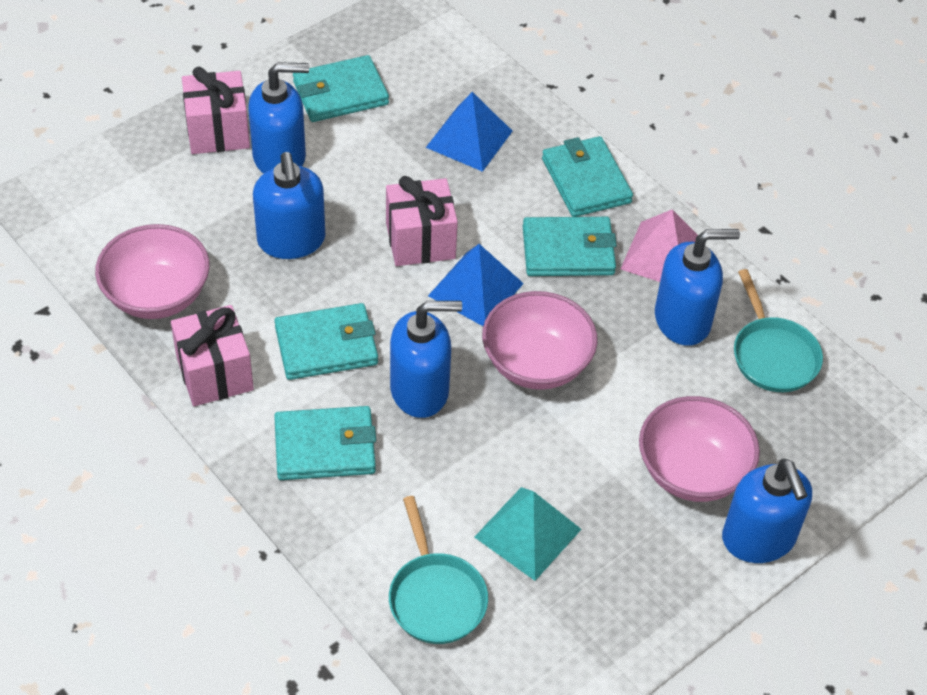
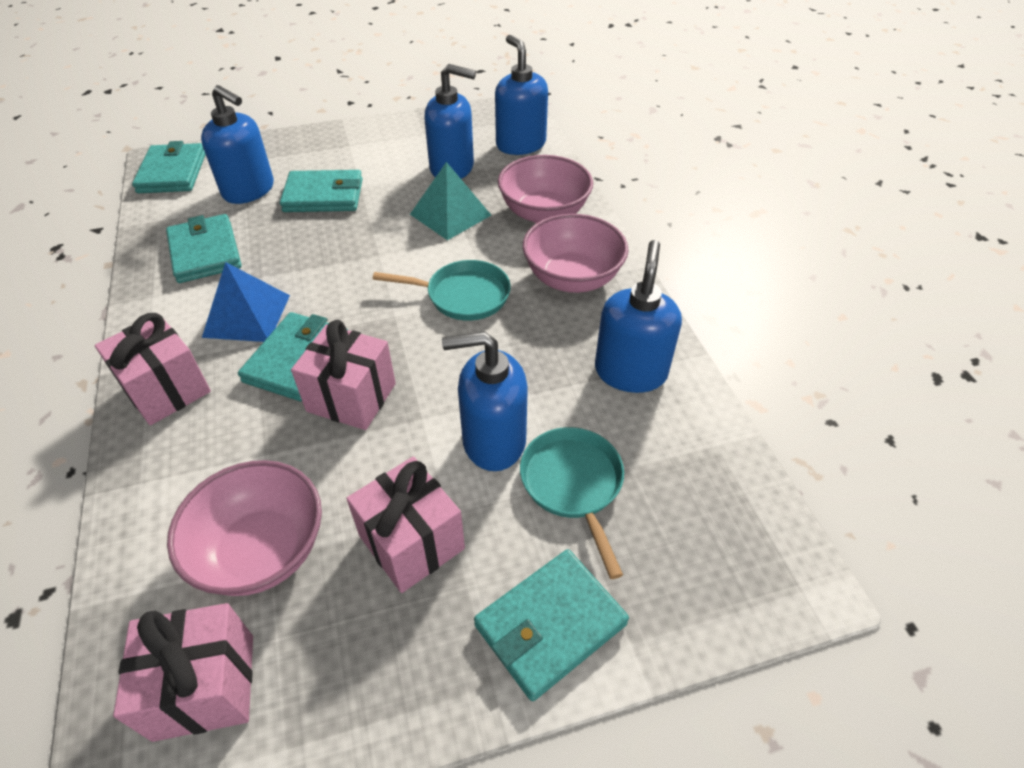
blue pyramid: [426,92,512,172] [428,244,524,326] = 2 -> [202,262,290,342] = 1
pink gift: [171,305,254,406] [182,67,250,154] [386,176,458,266] = 3 -> [95,313,211,425] [113,603,253,742] [291,320,396,430] [346,456,465,593] = 4
pink pyramid: [621,209,698,282] = 1 -> none = 0

